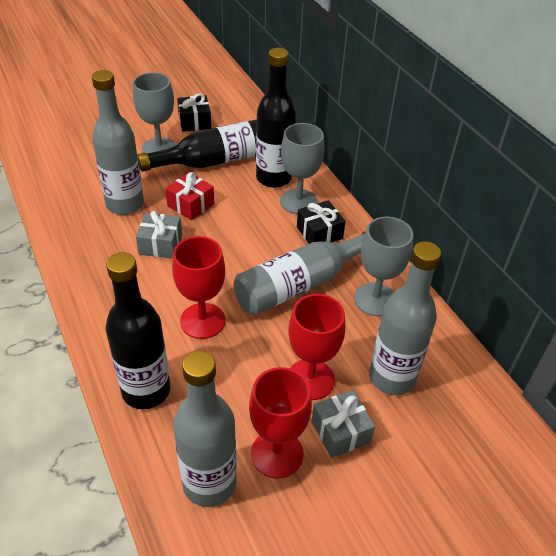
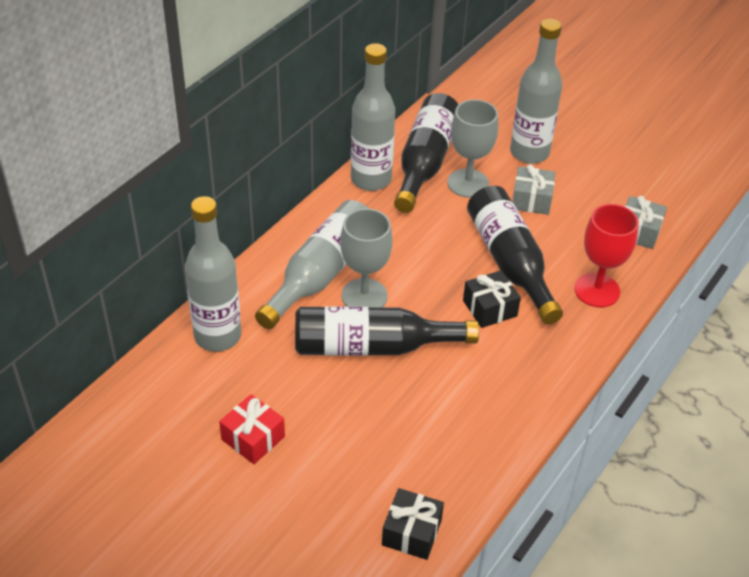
grey goblet: [133,72,176,154] [280,123,324,214] [354,217,413,316] = 3 -> [340,208,392,307] [447,99,498,198] = 2
red goblet: [172,236,225,339] [249,367,312,479] [288,294,345,400] = 3 -> [574,204,639,307] = 1

